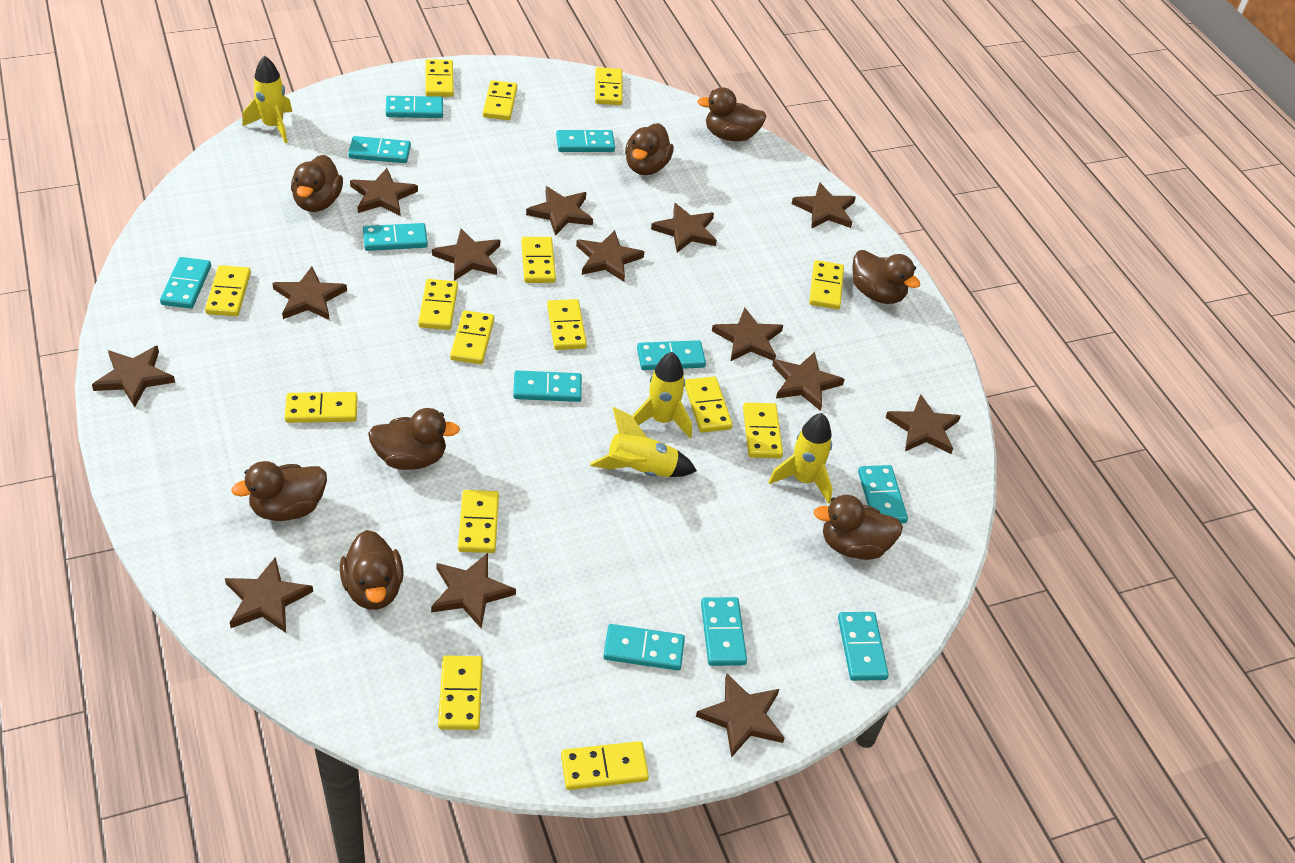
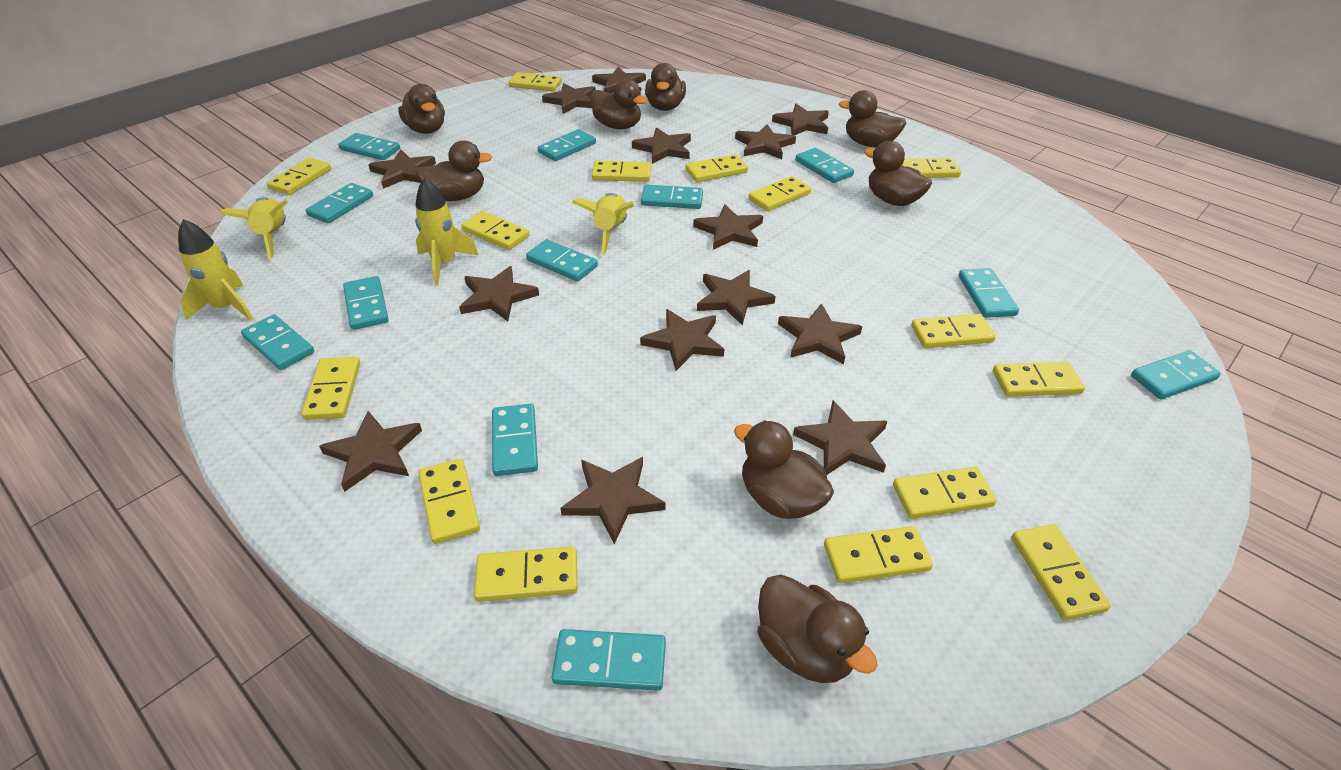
turquoise domino: [160,257,211,309] [348,136,411,163] [363,223,428,251] [386,96,443,118] [513,370,582,402] [556,130,615,152] [603,624,685,670] [637,340,706,370] [701,597,747,666] [838,612,889,681] [858,465,908,523] = 11 -> [241,314,314,370] [306,183,373,223] [338,133,400,160] [343,276,389,330] [492,404,538,476] [526,239,598,282] [538,129,596,161] [552,629,666,691] [641,185,703,209] [796,148,854,183] [959,268,1019,318] [1131,350,1221,399] = 12

